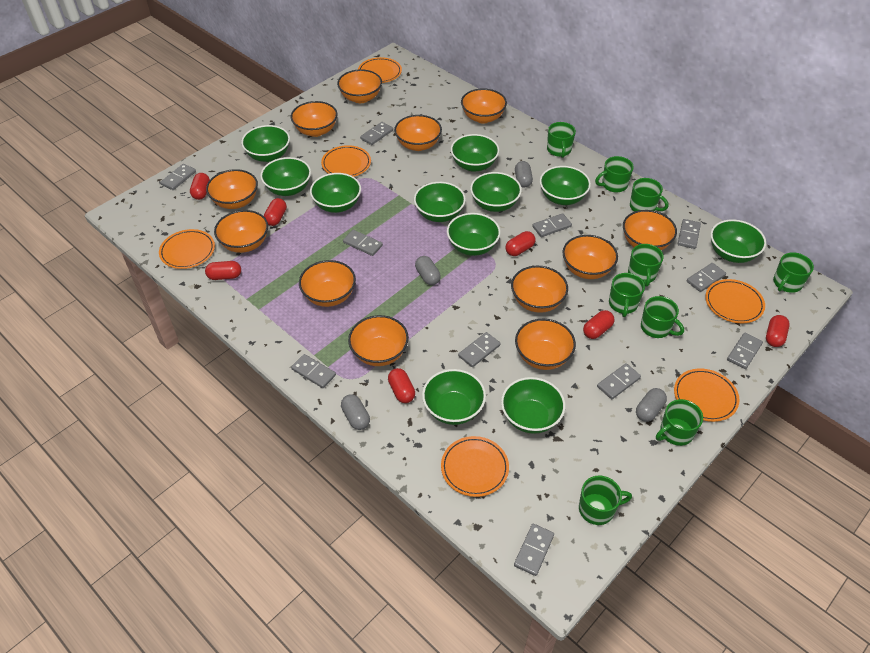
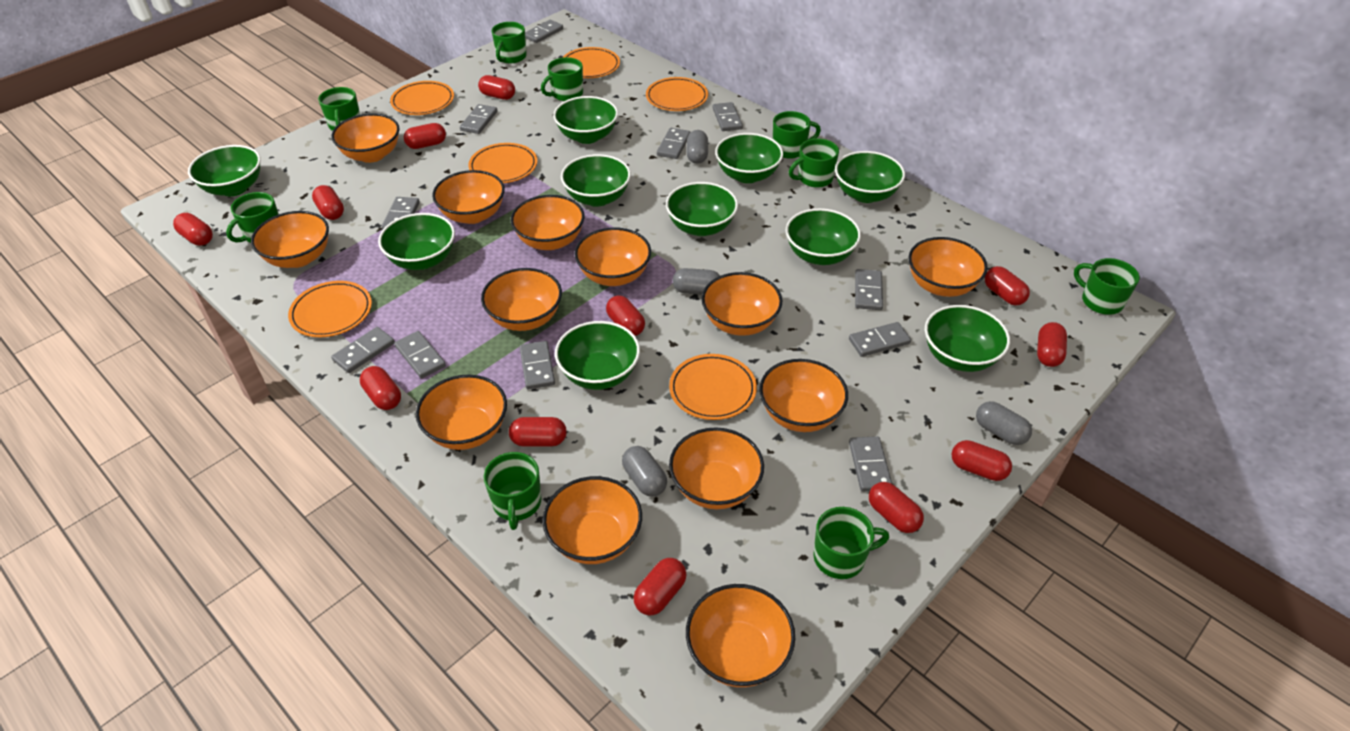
green bowl: [241,125,290,162] [260,157,311,196] [310,173,361,213] [414,182,466,222] [422,369,486,425] [447,213,500,256] [451,134,499,171] [470,172,522,212] [501,377,565,434] [540,166,591,205] [710,220,766,263] = 11 -> [188,145,261,196] [378,213,455,270] [553,96,618,144] [555,321,640,390] [561,154,631,207] [666,182,738,236] [715,133,783,183] [786,208,861,265] [835,151,905,203] [925,305,1010,372] = 10
orange bowl: [206,169,258,209] [214,210,268,253] [291,101,337,137] [299,260,356,307] [337,69,382,103] [348,315,409,366] [394,115,442,151] [461,88,507,123] [511,266,568,313] [515,319,576,370] [562,235,618,279] [623,210,677,250] = 12 -> [251,211,329,268] [332,113,400,163] [416,374,507,450] [432,170,505,224] [481,268,562,331] [511,195,585,250] [542,476,642,564] [575,227,651,286] [669,427,764,509] [686,584,795,687] [701,272,783,336] [759,359,848,432] [908,237,988,297] = 13
red capsule: [190,173,210,200] [205,261,241,280] [264,198,287,226] [388,368,415,403] [506,231,535,256] [583,310,615,339] [766,315,790,347] = 7 -> [173,213,213,246] [312,185,344,220] [360,366,401,410] [404,123,446,149] [478,75,515,100] [509,417,567,447] [606,295,645,336] [633,558,687,615] [869,482,924,533] [951,440,1012,481] [985,266,1030,305] [1037,322,1067,367] = 12

